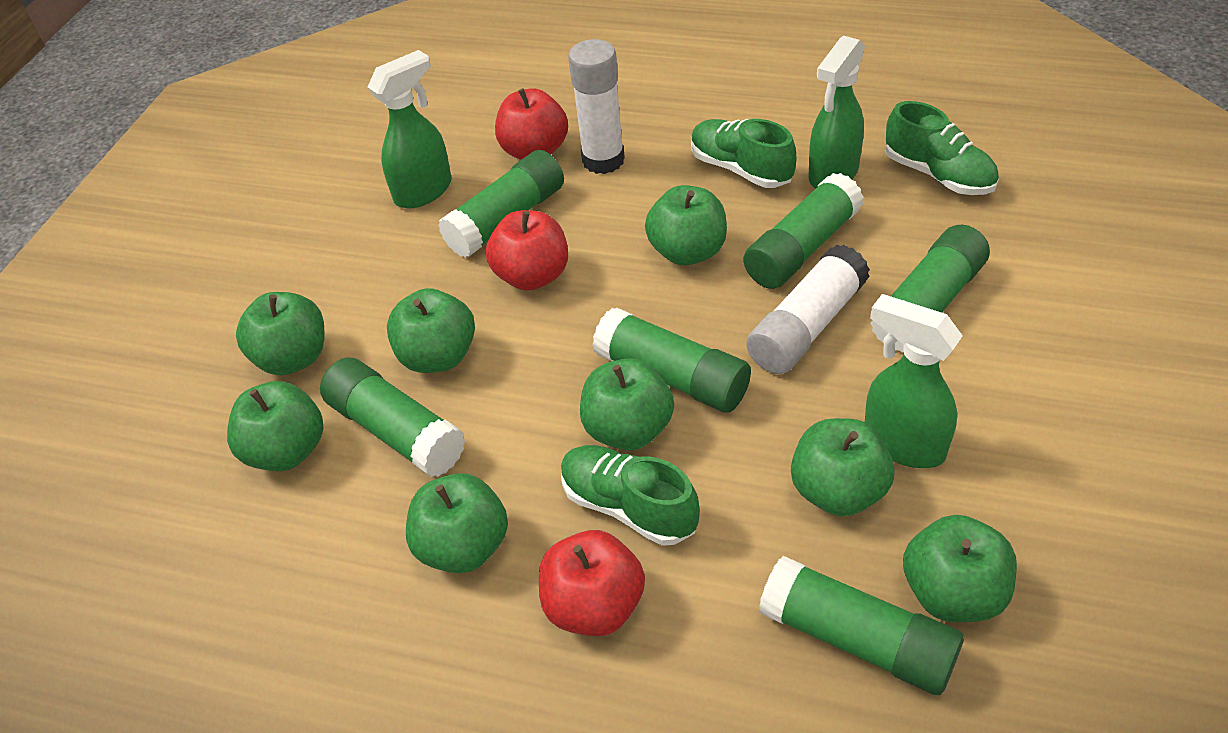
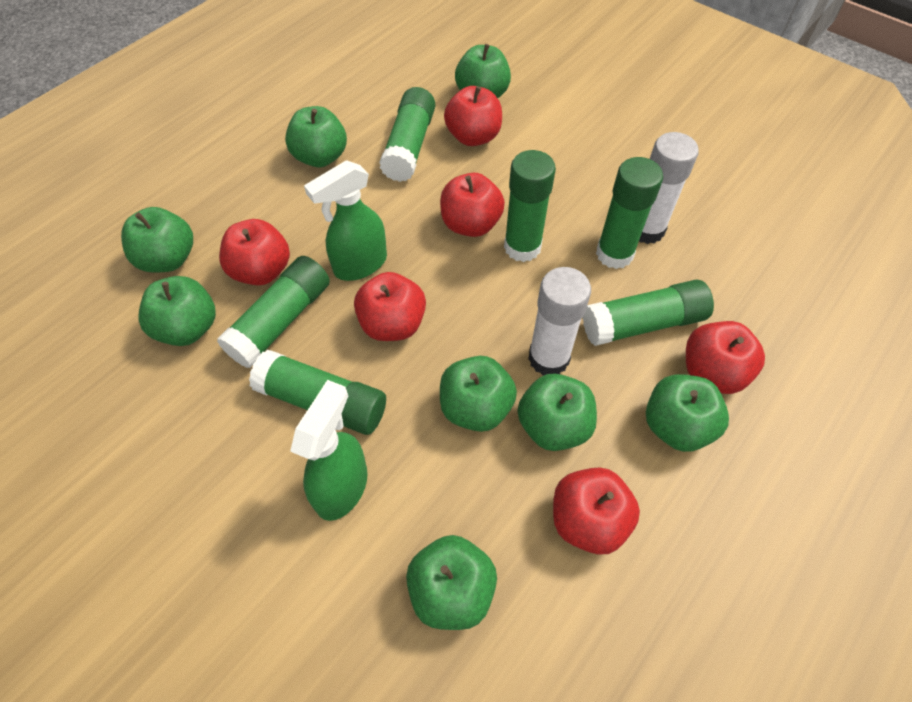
green shoe: [561,445,700,546] [691,119,796,188] [886,101,999,195] = 3 -> none = 0
green spray bottle: [367,50,452,209] [808,36,865,188] [865,294,963,468] = 3 -> [290,380,368,521] [304,160,387,281] = 2
red apple: [486,210,568,291] [495,88,568,160] [539,530,645,636] = 3 -> [219,219,290,286] [354,272,426,341] [440,173,505,237] [444,86,502,146] [553,468,640,555] [686,321,765,394] = 6

